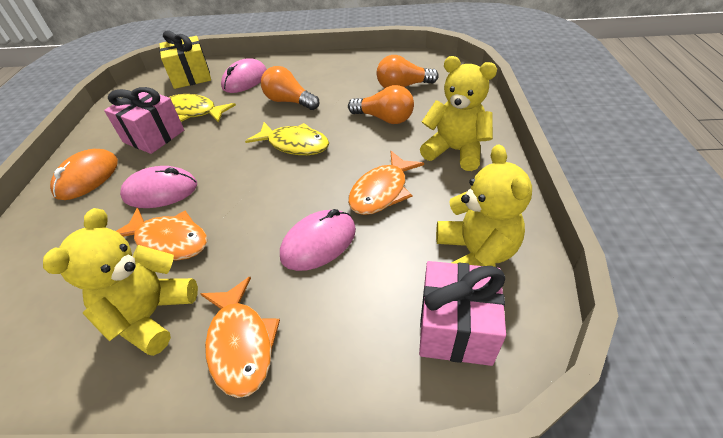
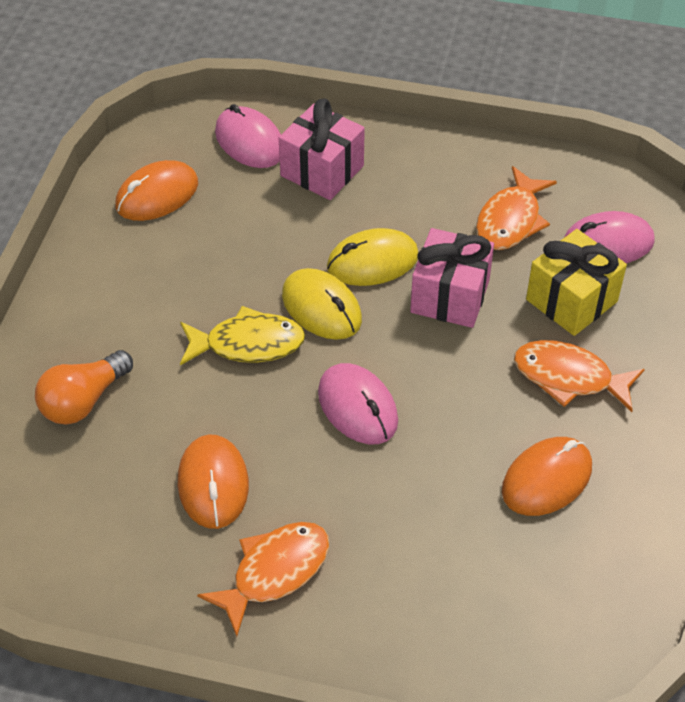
orange light bulb: [261,66,319,110] [348,85,414,124] [377,55,439,88] = 3 -> [35,350,133,425] = 1
orange mouse: [50,149,118,200] = 1 -> [115,160,198,221] [178,434,249,529] [502,437,592,516] = 3
yellow fish: [169,94,236,123] [245,122,329,155] = 2 -> [180,306,305,365] = 1
yellow mouse: none = 0 -> [282,268,362,340] [327,228,418,286] = 2
yellow teddy bear: [43,208,198,356] [420,56,497,171] [436,145,532,267] = 3 -> none = 0

